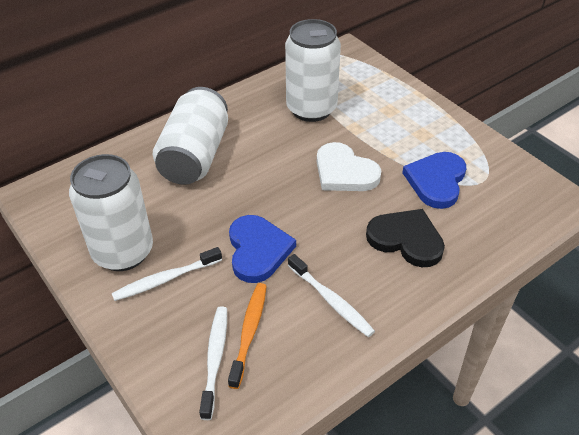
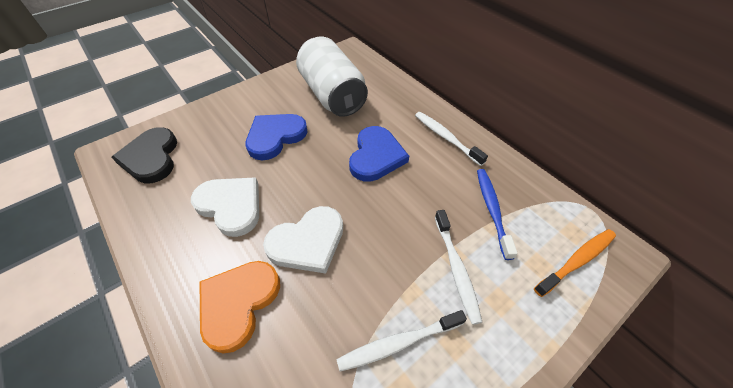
blue toothbrush: none = 0 -> [477,169,518,260] = 1
orange heart: none = 0 -> [200,261,280,354] = 1
white can: [69,154,153,271] [153,87,228,185] [285,19,341,122] = 3 -> [296,36,368,117] = 1
white heart: [317,142,381,191] = 1 -> [191,177,259,237] [263,206,343,274] = 2

